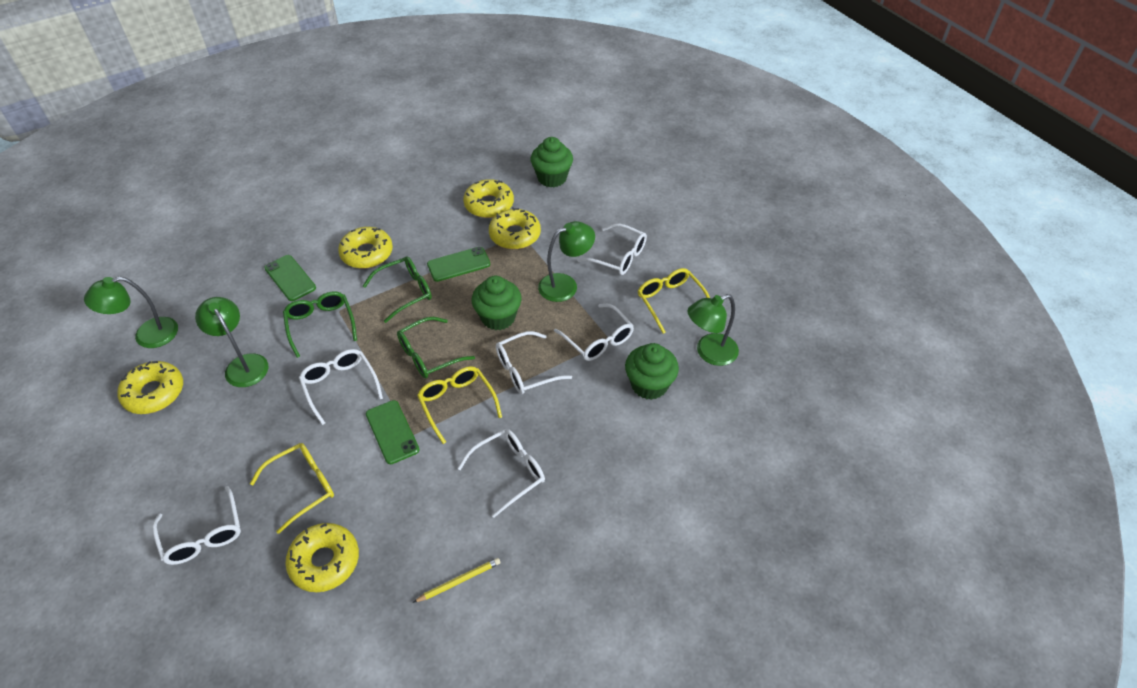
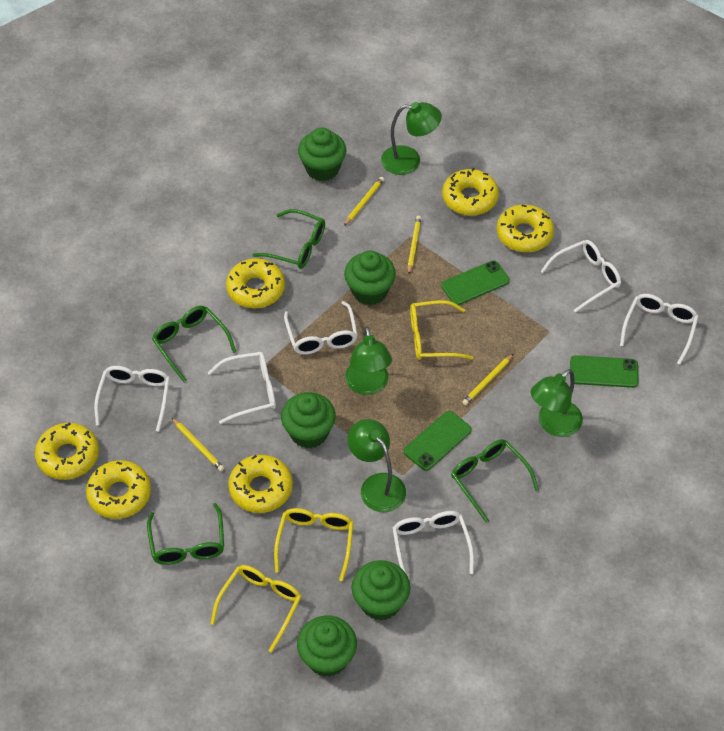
green cupcake: [472,276,522,330] [531,137,573,187] [625,343,679,400] = 3 -> [281,392,336,449] [297,616,357,677] [298,127,346,181] [344,251,396,305] [351,560,410,621] = 5
green glasses: [283,291,357,358] [363,256,432,323] [397,317,475,379] = 3 -> [147,503,224,565] [152,306,236,382] [252,209,325,269] [451,439,539,523] = 4
yellow donut: [117,361,183,414] [285,523,359,592] [338,227,393,269] [463,179,514,218] [489,207,541,249] = 5 -> [35,422,99,480] [86,460,151,519] [226,258,285,308] [228,455,293,513] [442,168,499,216] [497,204,554,252] = 6
yellow pencil: [413,558,501,603] = 1 -> [171,417,224,471] [344,177,384,226] [408,216,421,274] [462,354,513,405] = 4

